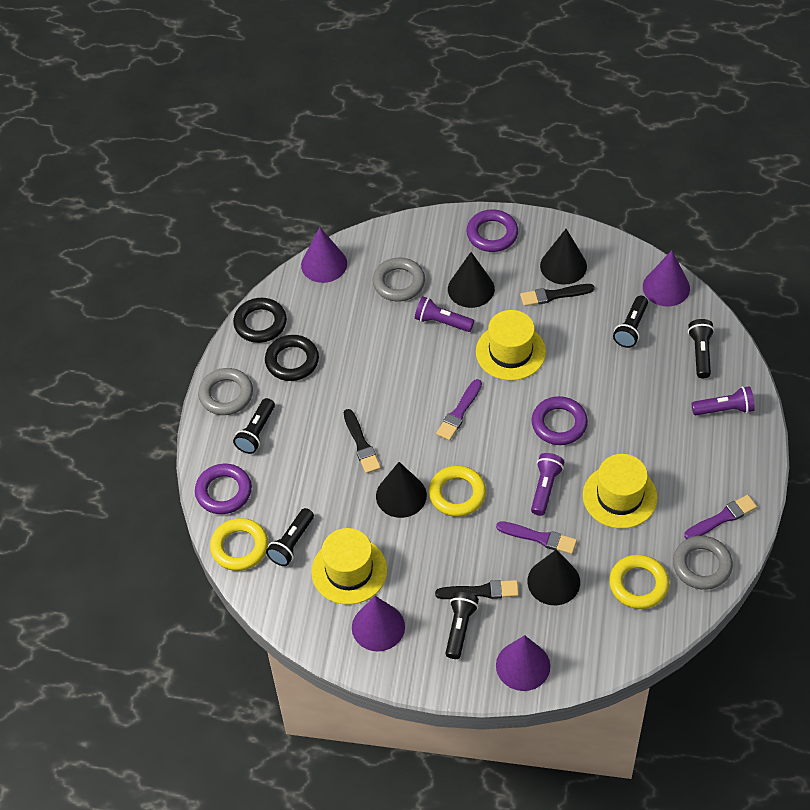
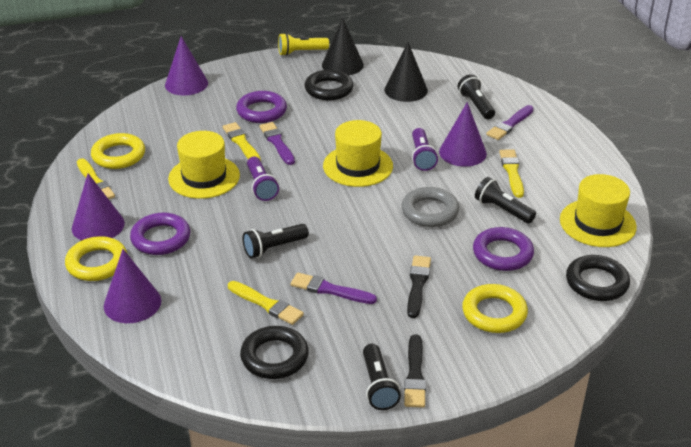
black brush: [344,409,381,474] [435,580,519,599] [520,284,595,306] = 3 -> [404,334,426,408] [407,255,431,318] = 2
black cone: [376,462,427,518] [448,252,495,308] [527,549,580,605] [540,229,587,285] = 4 -> [322,18,364,75] [384,42,428,102] = 2
black flashlight: [233,398,275,454] [266,508,314,566] [445,592,479,659] [613,296,648,348] [688,319,714,378] = 5 -> [242,224,309,259] [363,344,401,410] [458,74,495,119] [475,177,536,223] = 4
black ring: [233,298,287,343] [265,335,319,381] = 2 -> [240,326,309,379] [305,70,353,101] [566,255,630,301] = 3
grey ring: [198,368,253,415] [373,257,425,302] [673,536,733,590] = 3 -> [402,187,459,227] = 1
purple flashlight: [415,296,474,332] [531,453,564,516] [692,386,755,415] = 3 -> [247,157,279,201] [412,128,438,171] = 2
yellow brush: none = 0 -> [77,158,115,199] [223,122,261,161] [228,281,304,325] [499,149,524,198] = 4
yellow flashlight: none = 0 -> [278,33,329,56] = 1

